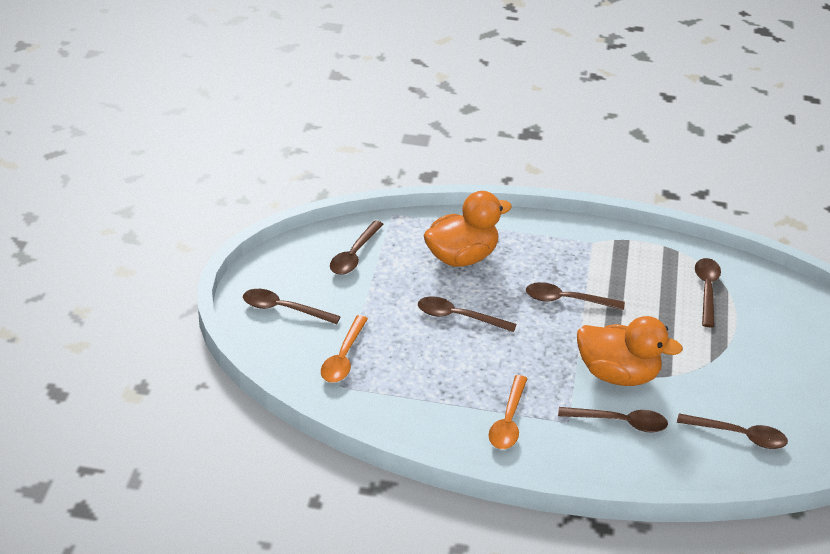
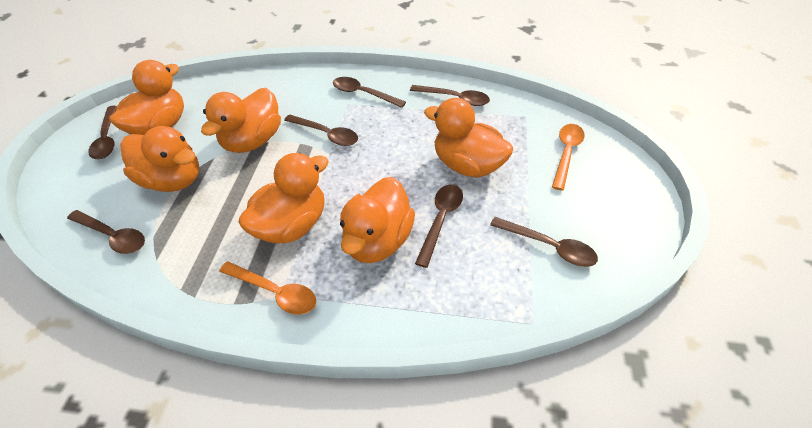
orange duck: [423,191,512,267] [577,316,683,386] = 2 -> [109,60,184,135] [120,126,200,192] [201,88,281,153] [239,153,329,243] [340,177,415,263] [424,98,513,178] = 6

